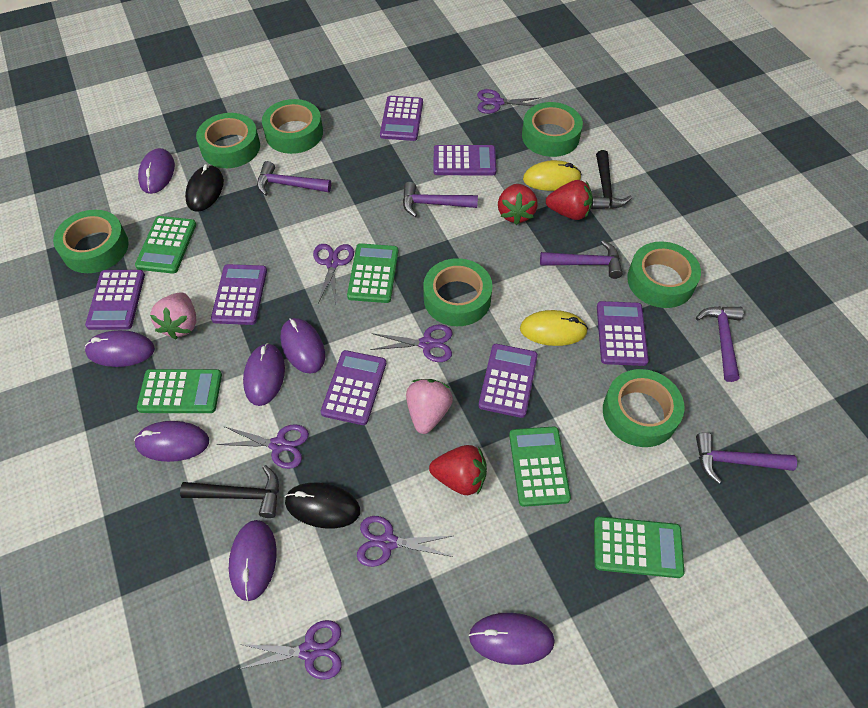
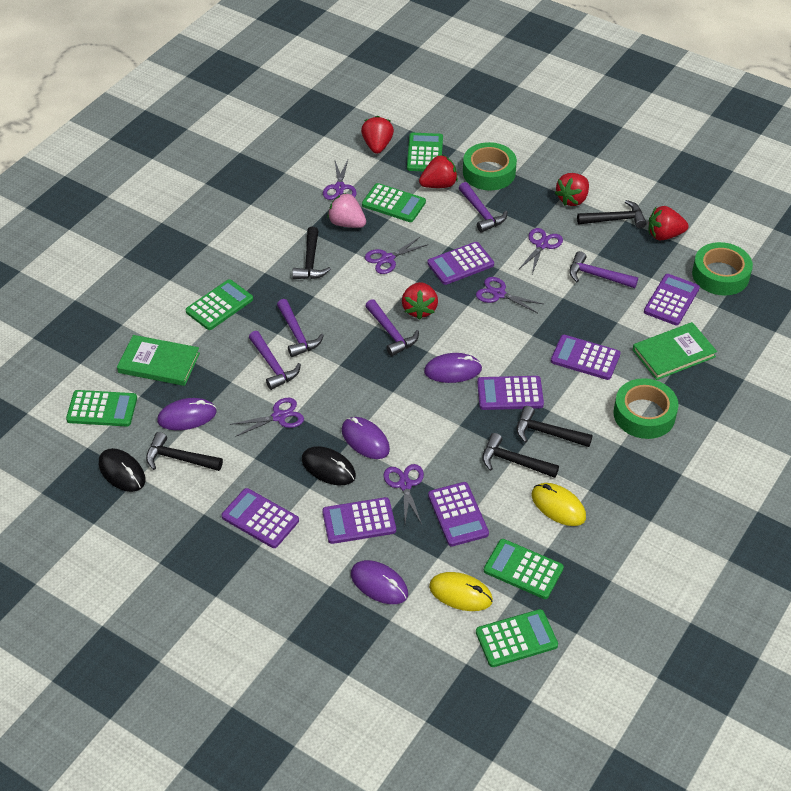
black hammer: [180,465,279,518] [591,150,632,209] = 2 -> [146,432,223,471] [292,227,331,279] [482,433,559,478] [517,406,592,447] [577,200,647,228] = 5
green book: none = 0 -> [117,335,200,386] [633,322,717,380] = 2
green calculator: [135,216,196,274] [137,369,222,413] [347,243,398,303] [509,426,571,507] [594,516,684,578] = 5 -> [66,390,137,427] [185,279,253,330] [362,183,426,222] [407,133,443,171] [476,609,558,667] [484,539,564,599] = 6
green tape: [53,210,129,273] [196,113,260,168] [262,99,323,154] [423,258,493,326] [522,102,583,157] [603,369,684,447] [627,242,701,308] = 7 -> [463,142,517,190] [614,378,678,439] [692,242,753,296] = 3
pink strawberry: [150,292,196,339] [406,379,453,434] = 2 -> [327,193,366,228] = 1
purple mouse: [85,330,155,367] [134,421,209,462] [138,148,175,194] [229,520,277,601] [243,343,285,406] [281,318,325,374] [469,613,555,665] = 7 -> [157,398,217,430] [342,417,390,459] [351,560,408,604] [424,353,482,383] = 4
red strawberry: [429,445,487,495] [498,184,538,225] [546,180,593,220] = 3 -> [361,116,394,154] [402,282,438,320] [419,155,458,188] [555,173,589,206] [648,206,689,240] = 5

